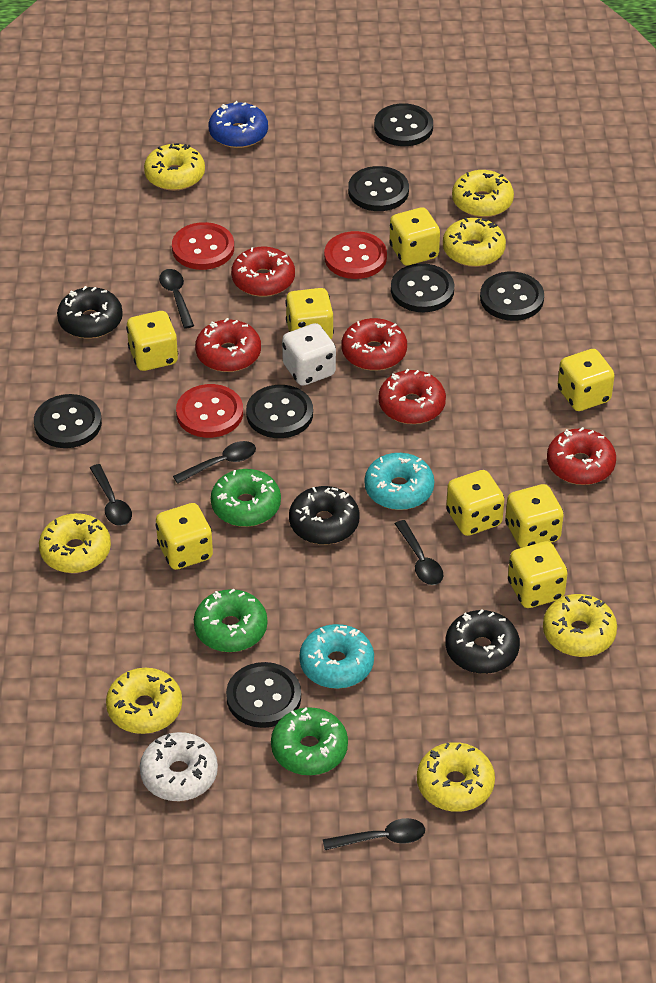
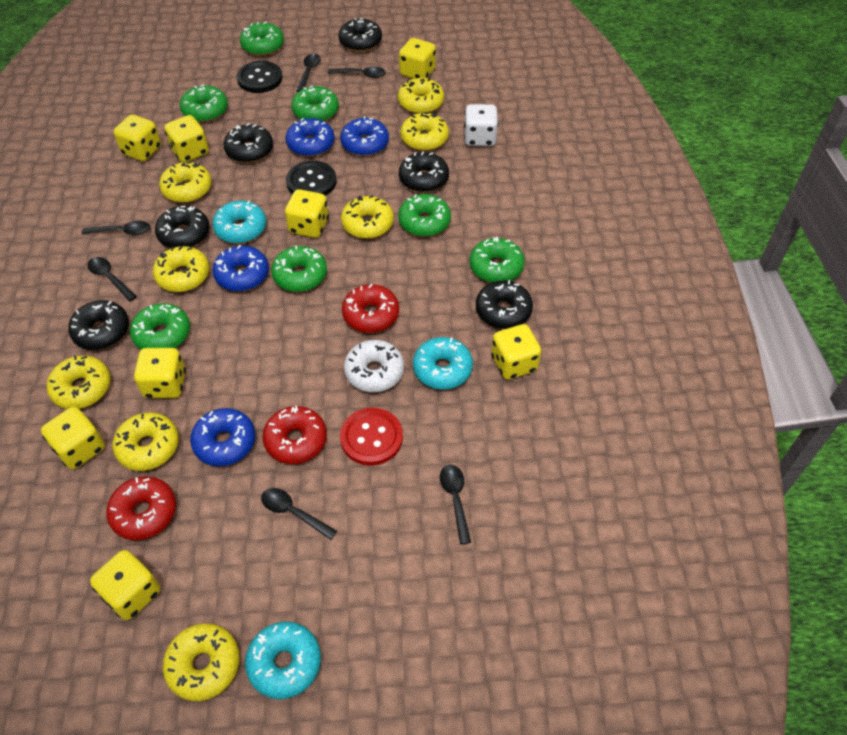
black button: [34,394,102,448] [226,662,301,728] [246,385,313,438] [348,166,409,211] [374,103,433,146] [391,263,454,312] [480,272,544,321] = 7 -> [237,61,282,93] [286,161,337,196] = 2
black donut: [57,286,123,339] [289,486,360,545] [446,609,520,674] = 3 -> [68,300,129,350] [155,206,209,248] [223,123,273,163] [338,18,382,52] [399,152,449,192] [476,280,533,329] = 6
black spoon: [90,464,132,526] [159,269,194,329] [173,441,256,484] [323,818,425,850] [395,520,443,585] = 5 -> [82,221,150,235] [87,257,137,301] [261,488,337,540] [296,54,321,92] [328,67,386,78] [440,464,471,545] = 6
blue donut: [208,101,268,148] = 1 -> [190,408,255,466] [213,245,269,291] [286,118,335,157] [340,116,389,156] = 4
green donut: [194,588,267,652] [211,469,281,527] [271,707,348,775] = 3 -> [130,303,190,349] [180,84,228,122] [240,22,284,56] [271,246,327,292] [291,85,339,121] [398,194,451,237] [469,237,525,283] = 7
red button: [172,222,234,270] [176,384,243,438] [324,231,387,279] = 3 -> [340,408,403,466] = 1
red donut: [195,318,261,372] [231,247,295,297] [342,318,407,371] [378,369,446,424] [547,427,616,485] = 5 -> [106,476,176,540] [262,406,327,464] [342,284,399,333] = 3
turquoise donut: [299,624,374,689] [365,453,434,510] = 2 -> [212,201,266,244] [245,622,321,699] [413,337,473,390] = 3
yellow donut: [39,513,111,573] [106,668,182,734] [144,143,205,191] [417,742,495,812] [443,218,506,267] [452,170,514,217] [543,594,617,657] = 7 -> [47,355,111,409] [113,412,179,471] [153,246,209,292] [159,162,212,203] [163,623,240,701] [341,195,394,239] [398,78,444,114] [401,112,449,151] = 8

